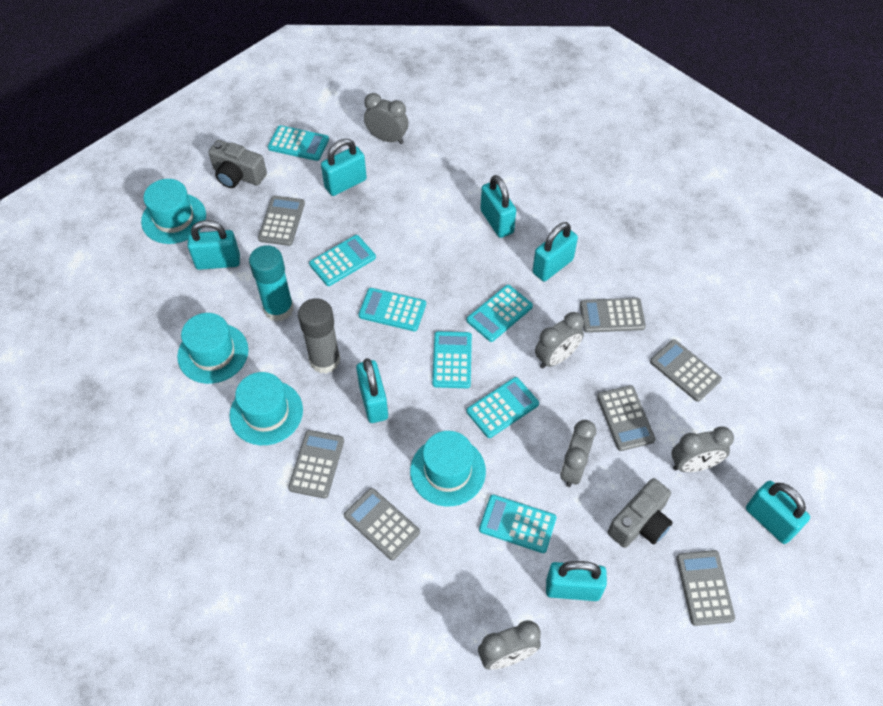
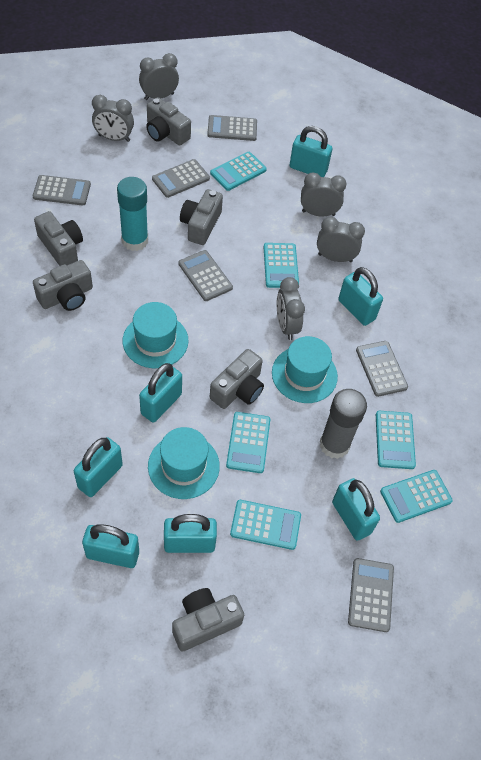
grey calculator: [258,196,305,246] [288,430,344,499] [344,488,420,560] [580,298,646,333] [597,385,656,451] [650,339,722,402] [676,550,735,626] = 7 -> [33,175,91,206] [152,159,210,198] [178,250,233,301] [207,115,257,141] [348,558,394,632] [356,341,408,397] = 6
grey camera: [208,140,267,188] [608,478,673,548] = 2 -> [33,260,93,311] [34,211,83,266] [146,97,191,146] [172,588,244,651] [180,189,223,245] [210,349,264,409] = 6
turquoise calculator: [268,125,329,161] [309,235,376,286] [358,288,426,331] [432,331,472,388] [466,285,533,342] [466,377,539,438] [479,495,556,553] = 7 -> [210,152,267,191] [226,412,270,473] [230,500,301,550] [264,243,299,288] [376,411,416,469] [380,470,453,523] = 6
turquoise hat: [141,179,206,244] [177,313,248,384] [230,372,303,445] [410,431,486,506] = 4 -> [123,302,188,368] [148,427,220,499] [272,336,338,403] = 3

